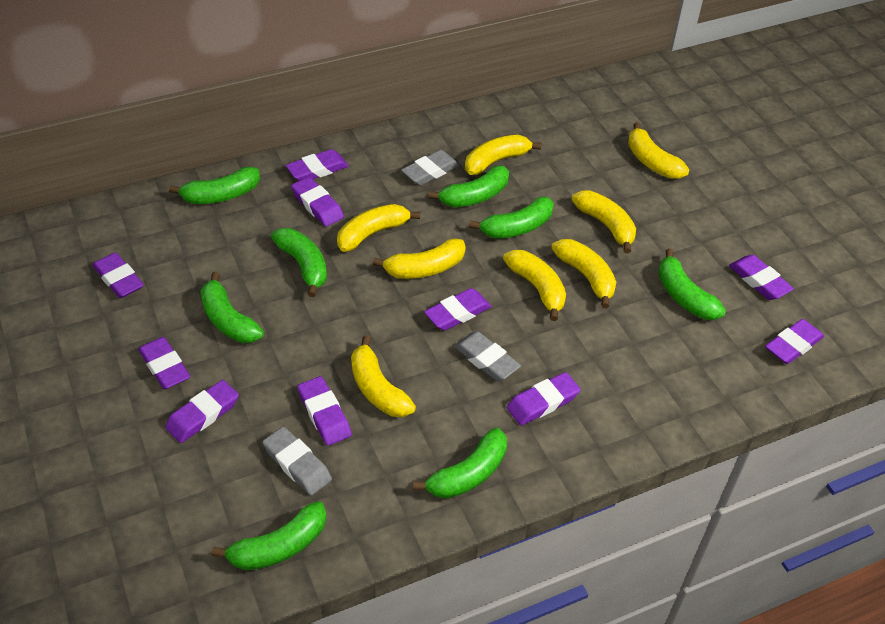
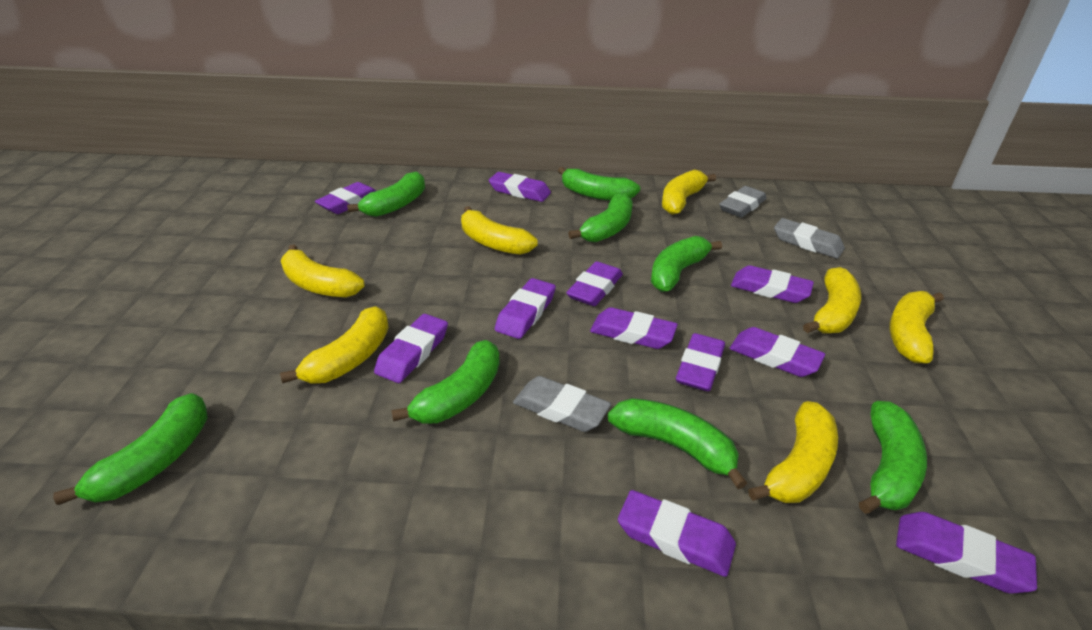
purple eraser: [92,252,144,298] [138,337,190,389] [165,380,239,443] [286,149,349,181] [291,177,344,227] [297,376,352,446] [424,288,491,331] [507,372,581,426] [729,255,794,300] [765,319,824,364] = 10 -> [315,182,376,214] [374,314,448,383] [489,172,551,202] [495,278,556,339] [566,261,623,306] [590,307,678,349] [618,490,736,577] [676,333,725,391] [730,327,825,377] [731,265,814,303] [896,512,1037,594] = 11
yellow banana: [337,204,420,252] [351,336,416,417] [373,238,466,279] [465,135,542,175] [503,250,566,321] [551,239,616,308] [572,190,636,253] [628,122,689,179] = 8 -> [280,306,389,384] [281,245,365,298] [461,206,537,255] [662,170,716,215] [748,401,838,503] [803,267,861,333] [890,291,944,363] = 7

